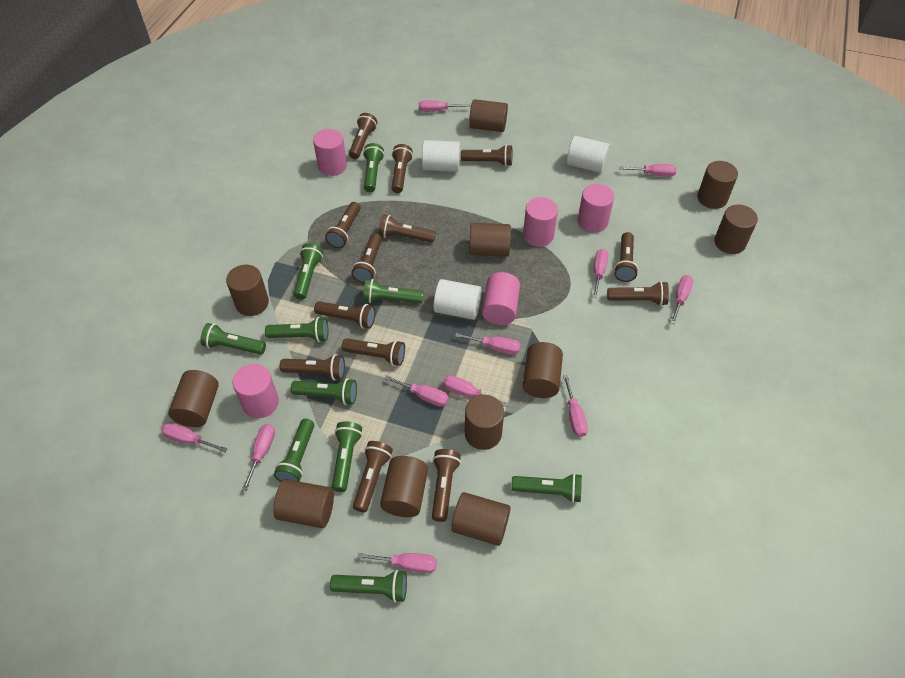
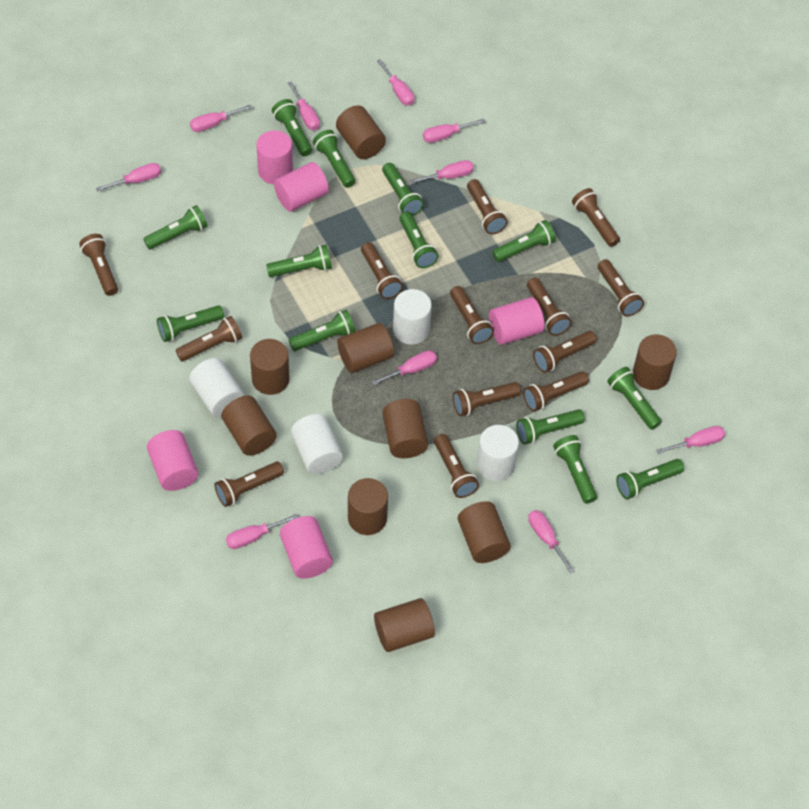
brown cylinder: [168,370,219,427] [226,265,269,316] [273,479,334,528] [380,456,428,517] [451,492,511,546] [465,395,504,450] [469,99,508,132] [469,223,511,257] [523,342,563,398] [697,161,738,209] [714,205,758,254] = 11 -> [221,396,277,456] [250,339,290,395] [336,105,386,159] [337,323,394,373] [348,478,388,535] [374,598,435,652] [382,399,428,458] [458,501,511,563] [633,334,677,390] = 9
green flashlight: [200,323,266,355] [265,317,329,342] [274,419,314,482] [291,378,357,405] [294,243,323,300] [330,570,407,603] [332,421,362,492] [363,143,384,192] [363,279,423,303] [511,473,582,503] = 10 -> [143,205,208,249] [157,305,224,342] [266,245,332,277] [272,99,312,157] [289,310,356,351] [313,130,356,188] [382,163,424,216] [399,212,439,268] [492,220,556,262] [516,409,585,445] [553,435,597,504] [607,367,662,430] [616,459,684,499] = 13
pink screwdriver: [161,422,228,452] [242,424,275,491] [358,553,437,573] [384,375,449,407] [419,100,471,112] [443,375,508,407] [455,333,521,354] [563,375,588,437] [593,249,608,298] [620,164,677,177] [670,275,693,324] = 11 -> [96,163,161,192] [190,104,252,132] [226,514,298,549] [288,81,320,130] [372,350,437,385] [377,59,414,105] [409,160,474,184] [423,118,485,143] [528,510,574,573] [656,426,725,454] = 10
white cylinder: [422,140,460,172] [433,279,482,320] [567,136,610,173] = 3 -> [189,358,244,417] [291,414,343,474] [393,289,432,345] [477,425,519,481] = 4

